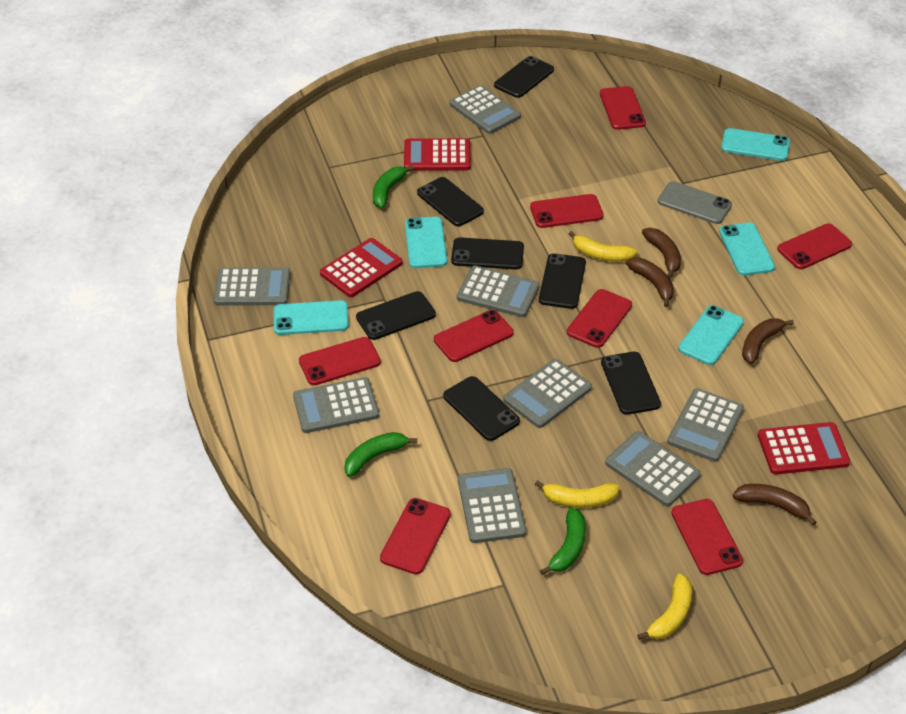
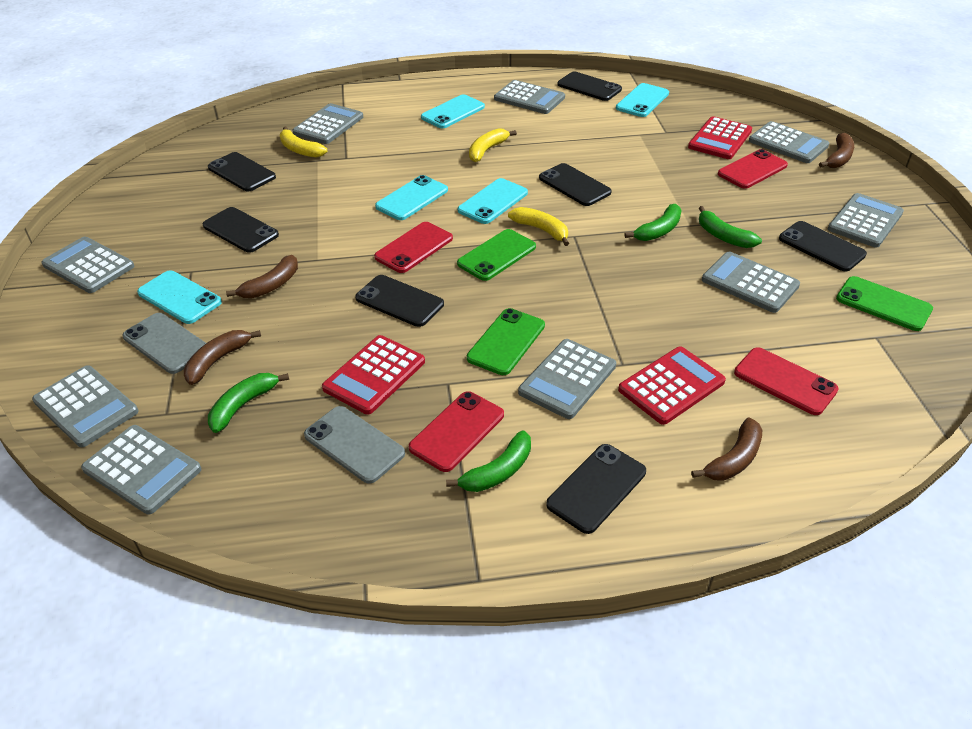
green banana: [344,432,417,477] [373,165,414,208] [540,508,586,575] = 3 -> [208,373,289,433] [446,430,531,492] [624,204,682,241] [699,206,762,248] = 4
green phone: none = 0 -> [457,229,536,281] [467,308,545,375] [836,276,933,331] = 3
grey calculator: [214,267,290,306] [293,377,379,433] [449,85,521,134] [457,266,540,317] [458,468,526,543] [503,359,592,428] [605,431,701,506] [667,388,744,462] = 8 -> [32,366,139,447] [41,237,134,293] [81,425,202,515] [292,103,363,144] [494,80,565,114] [518,339,616,419] [702,252,800,313] [749,121,829,163] [828,193,904,248] = 9
grey phone: [658,181,732,224] = 1 -> [123,313,206,374] [304,406,405,484] = 2
red phone: [299,337,381,385] [380,498,451,575] [434,310,513,362] [530,194,604,228] [567,289,632,348] [600,86,646,130] [671,499,743,575] [777,223,852,269] = 8 -> [374,222,453,273] [409,391,504,472] [718,149,788,189] [734,347,839,415] = 4

